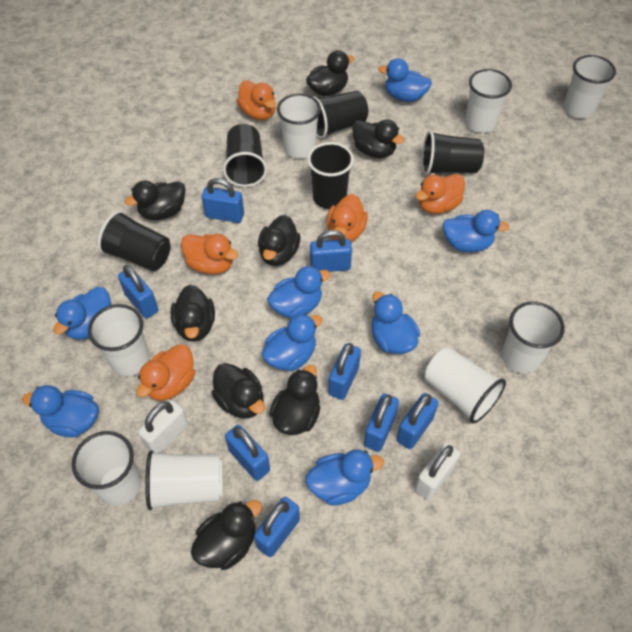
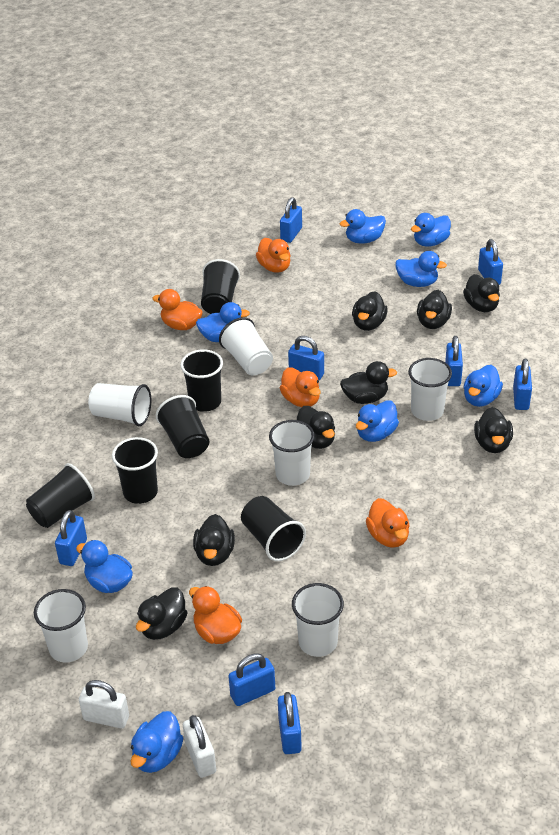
black cup: [98,211,171,271] [223,124,267,187] [307,142,354,209] [314,91,368,139] [422,131,484,175] = 5 -> [26,463,95,528] [112,437,158,504] [156,395,209,458] [180,349,223,412] [201,259,240,314] [241,496,306,561] = 6
white cup: [72,431,142,506] [88,304,150,376] [145,450,223,510] [277,93,321,159] [425,348,506,423] [465,69,512,133] [502,302,565,373] [564,55,616,118] = 8 -> [34,589,88,663] [88,383,151,426] [219,317,273,375] [269,420,315,486] [292,583,344,657] [408,358,452,421] = 6

